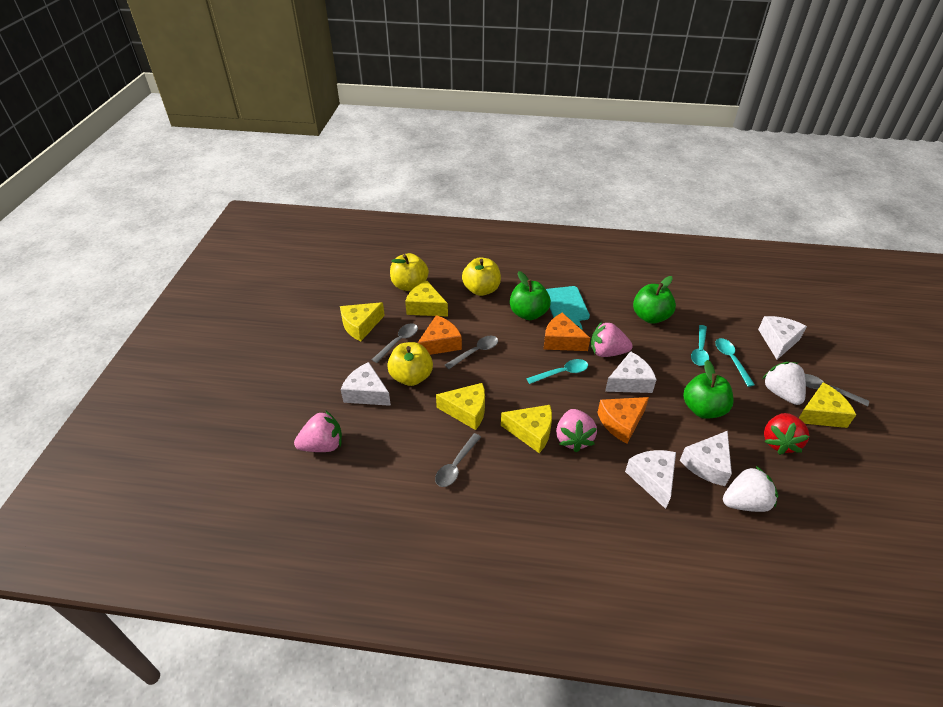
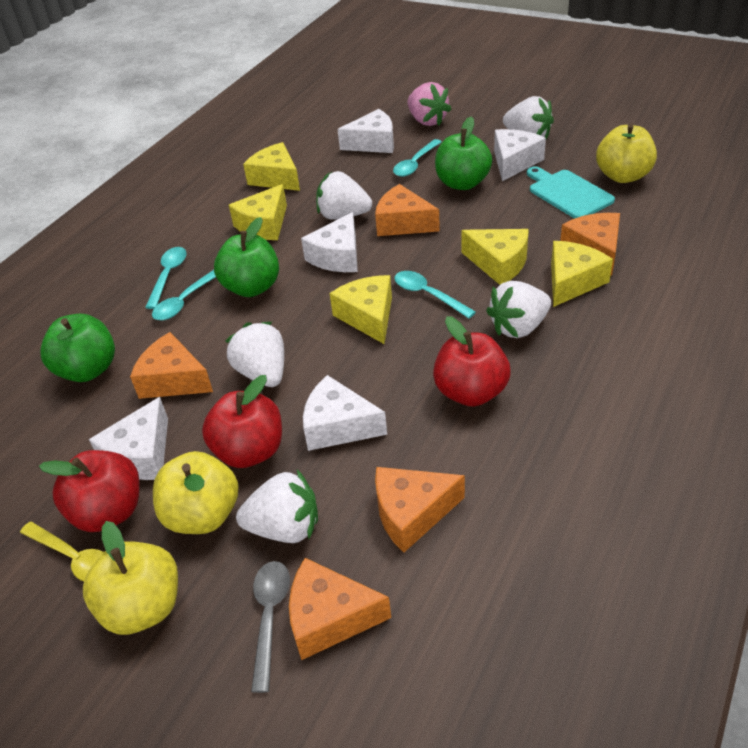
grey spoon: [372,323,418,363] [435,433,481,487] [445,336,498,369] [805,374,869,406] = 4 -> [251,561,290,693] = 1
orange cheese: [418,315,462,355] [544,312,590,351] [597,397,649,443] = 3 -> [130,332,213,399] [289,558,391,660] [375,184,440,236] [375,467,465,552] [560,213,620,276] = 5
pink strawberry: [294,410,342,452] [556,409,597,452] [591,322,633,357] = 3 -> [407,82,451,126] = 1
red apple: none = 0 -> [39,450,139,532] [202,375,282,468] [433,316,511,407] = 3
red strawberry: [764,413,810,455] = 1 -> none = 0
turquoise spoon: [526,359,588,384] [691,325,709,366] [715,338,755,387] = 3 -> [145,247,186,309] [152,270,216,320] [393,139,441,177] [394,271,476,318] = 4
white strawberry: [723,466,778,512] [763,362,806,405] = 2 -> [225,322,284,387] [236,470,318,543] [316,171,372,220] [486,281,551,338] [503,96,554,140] = 5
yellow spoon: none = 0 -> [20,522,104,582] = 1

